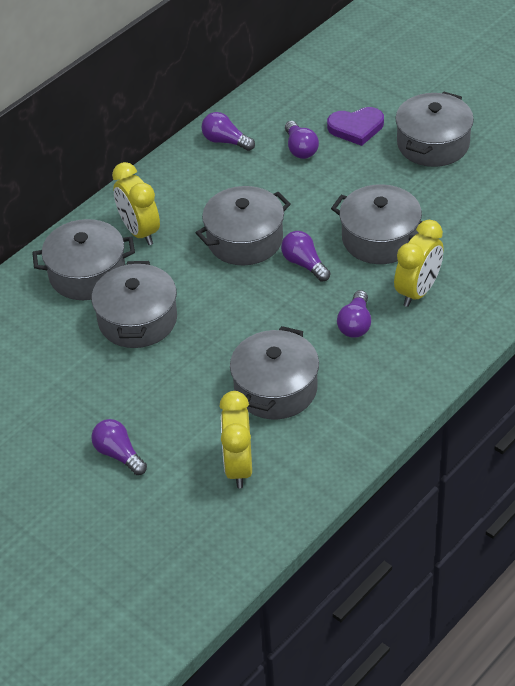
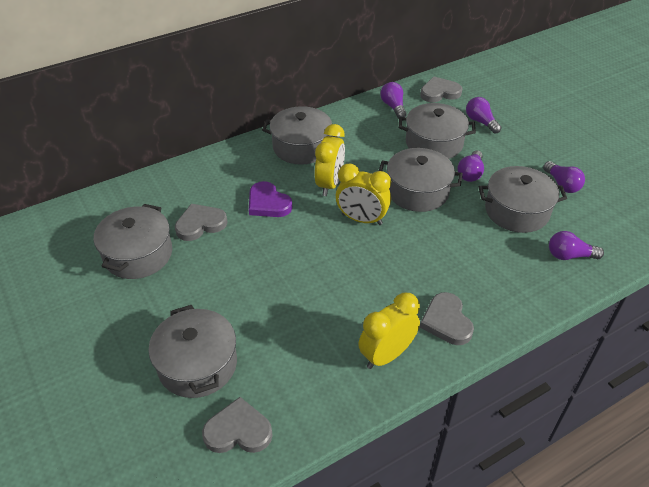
grey heart: none = 0 -> [175,204,228,241] [202,397,273,453] [420,77,463,102] [420,292,474,345] = 4

